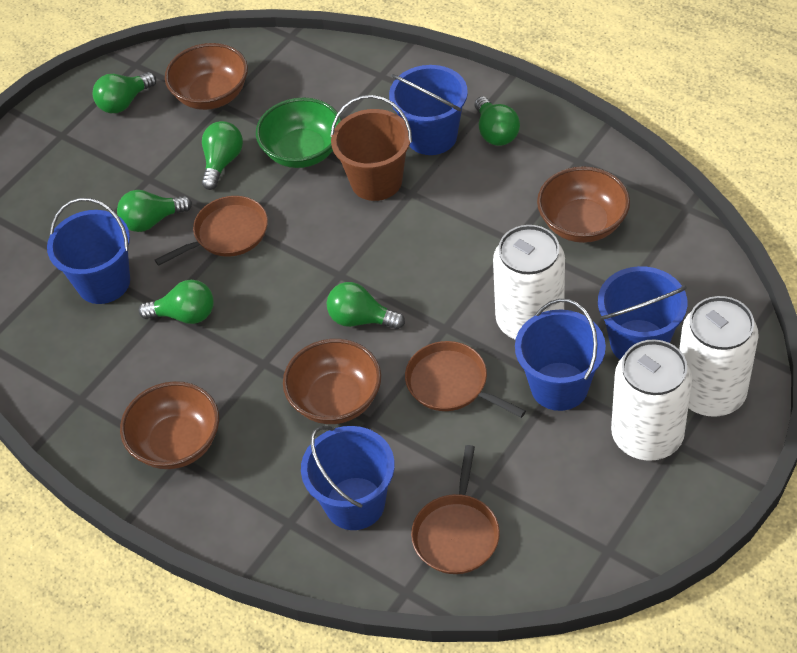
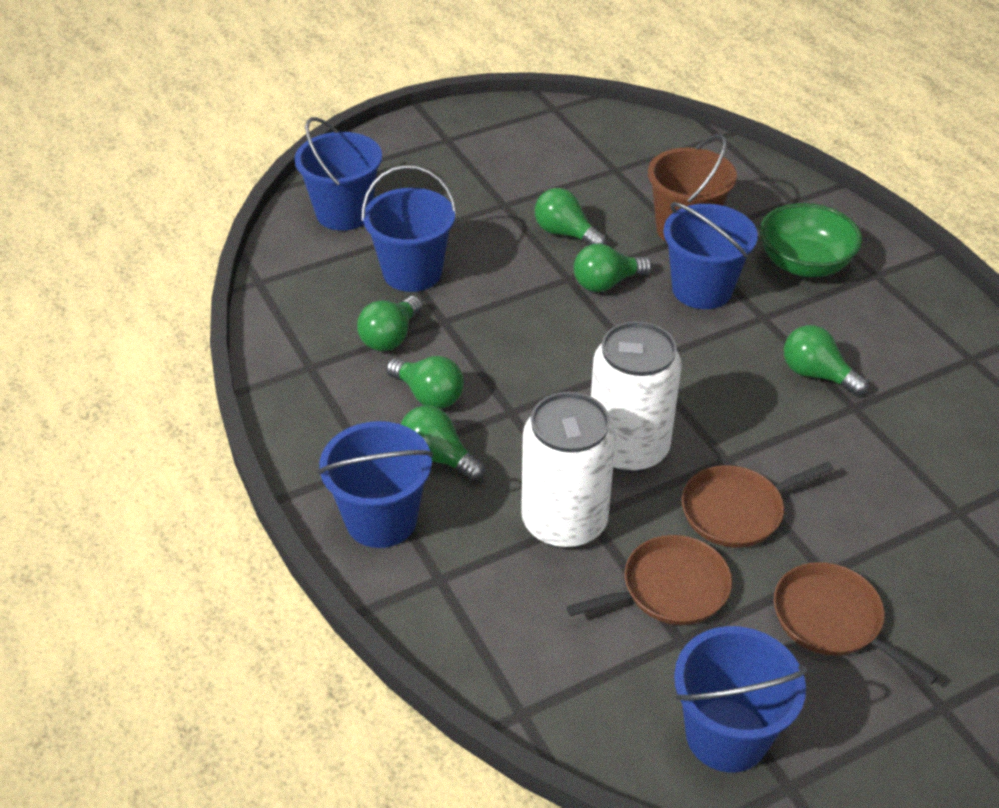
brown bowl: [120,381,219,469] [165,43,248,110] [283,339,381,424] [537,166,630,243] = 4 -> none = 0
white can: [493,225,565,340] [611,340,692,461] [679,296,759,417] = 3 -> [521,392,616,549] [591,321,682,473] = 2

